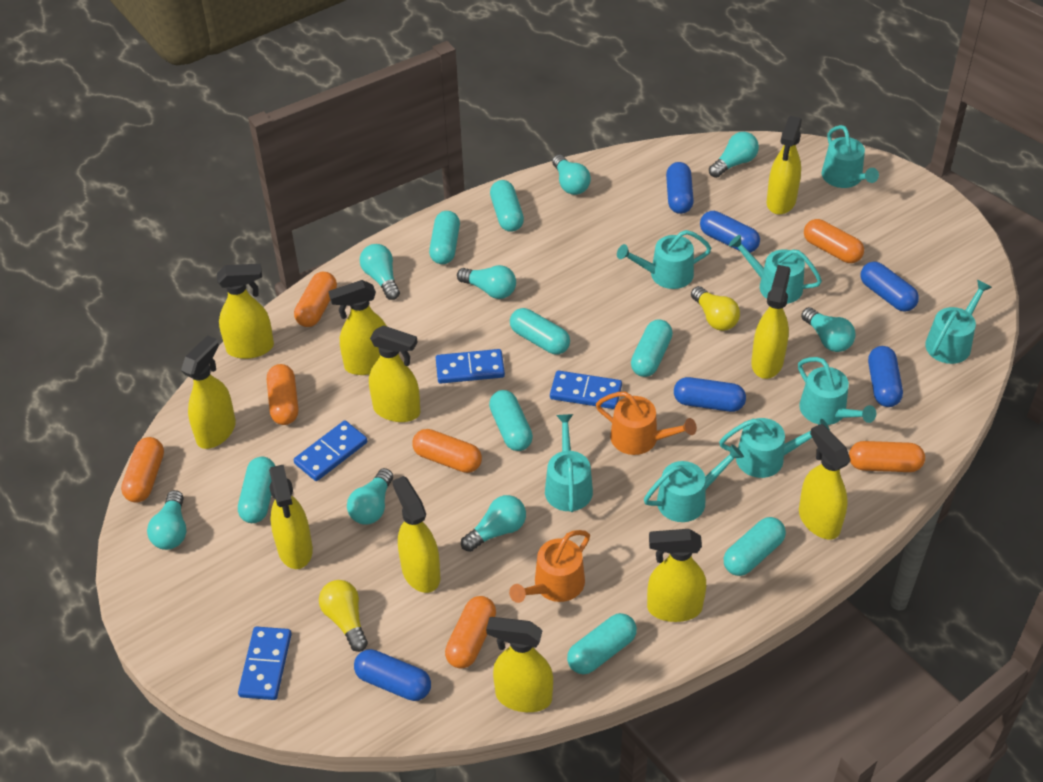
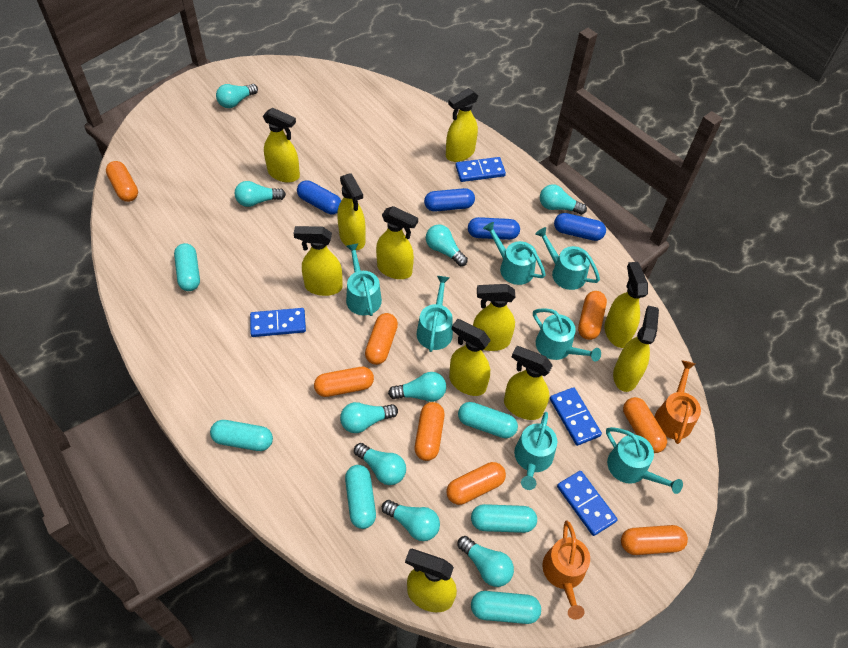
blue capsule: [354,649,431,701] [666,162,694,214] [674,377,746,412] [700,211,760,253] [861,262,919,312] [868,346,903,407] = 6 -> [297,180,341,214] [424,188,475,212] [468,217,520,240] [554,213,606,241] = 4
orange capsule: [121,437,164,503] [267,364,298,425] [294,272,337,327] [412,429,482,473] [445,596,496,669] [804,219,864,263] [849,441,925,472] = 7 -> [106,161,138,202] [314,367,374,397] [365,313,398,365] [415,402,445,461] [447,462,506,505] [578,291,607,340] [621,525,688,555] [623,397,667,453] = 8
turquoise capsule: [238,457,275,523] [429,211,460,264] [489,390,533,451] [490,180,524,232] [510,308,570,354] [567,613,637,674] [631,319,673,377] [723,517,786,576] = 8 -> [174,243,200,291] [210,420,273,451] [345,465,376,529] [458,402,518,438] [471,504,537,533] [471,591,541,624] = 6
turquoise light bulb: [147,490,186,550] [347,468,393,525] [360,244,400,300] [457,265,516,299] [461,495,526,552] [552,155,591,195] [709,132,759,178] [801,307,856,352] = 8 -> [216,84,258,108] [235,181,286,207] [340,402,398,433] [354,443,406,485] [382,500,440,541] [388,372,446,402] [426,224,468,266] [458,536,514,587] [540,184,587,215] = 9
turquoise watering can: [545,414,593,512] [617,230,711,289] [644,444,744,522] [719,418,830,478] [729,235,822,304] [798,357,876,425] [822,125,879,188] [925,280,992,364] = 8 -> [346,243,382,316] [417,276,453,352] [483,222,546,285] [514,412,557,490] [533,308,601,362] [535,227,600,290] [606,427,683,494] = 7
yellow light bulb: [319,580,368,652] [691,286,740,331] = 2 -> none = 0

